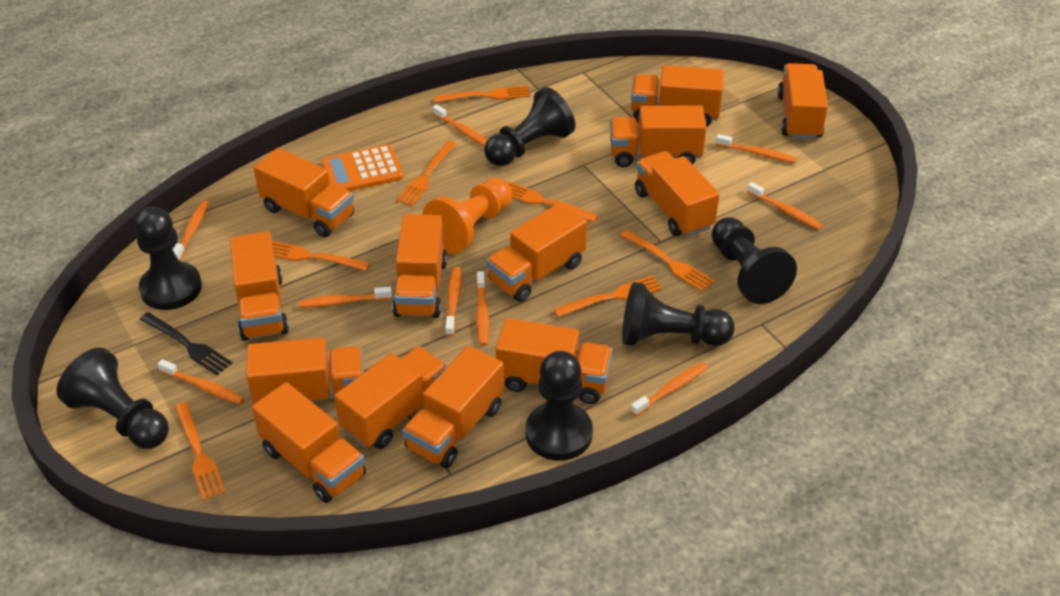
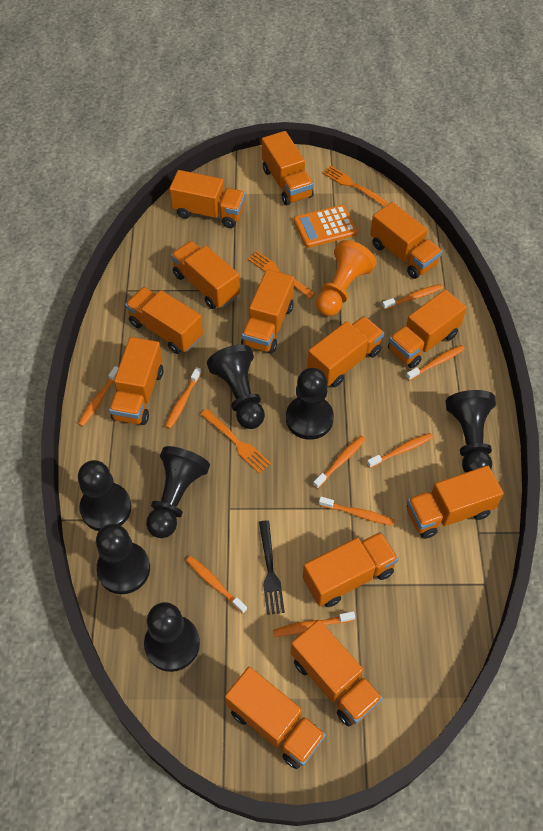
black pawn: [57,348,169,449] [134,207,202,310] [484,87,575,166] [526,351,593,461] [622,282,735,346] [712,217,797,304] = 6 -> [78,460,131,531] [96,524,150,594] [144,602,200,672] [146,446,210,538] [207,344,265,429] [286,368,334,440] [446,390,496,473] = 7
orange fork: [175,402,226,501] [272,241,370,271] [397,141,456,206] [434,86,530,103] [507,182,598,223] [553,276,662,317] [620,230,714,292] = 7 -> [200,409,271,474] [248,251,315,299] [323,166,388,206] = 3

